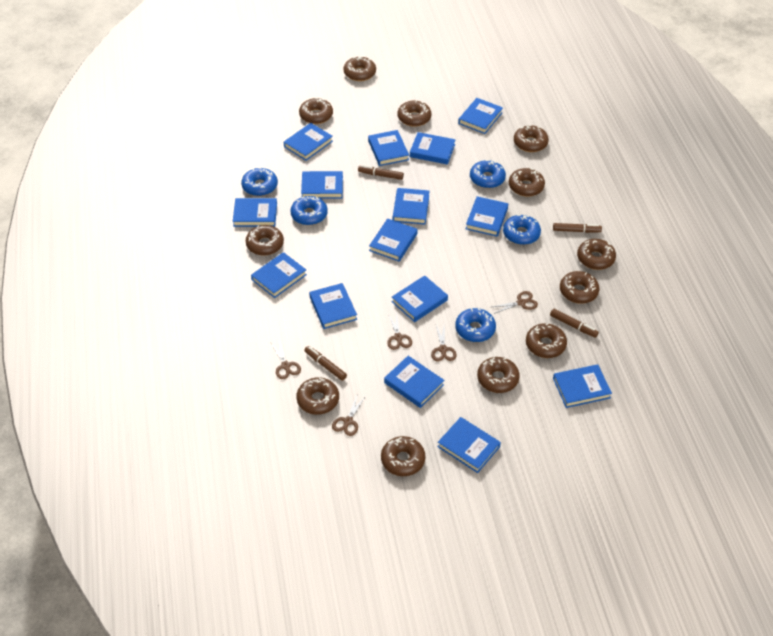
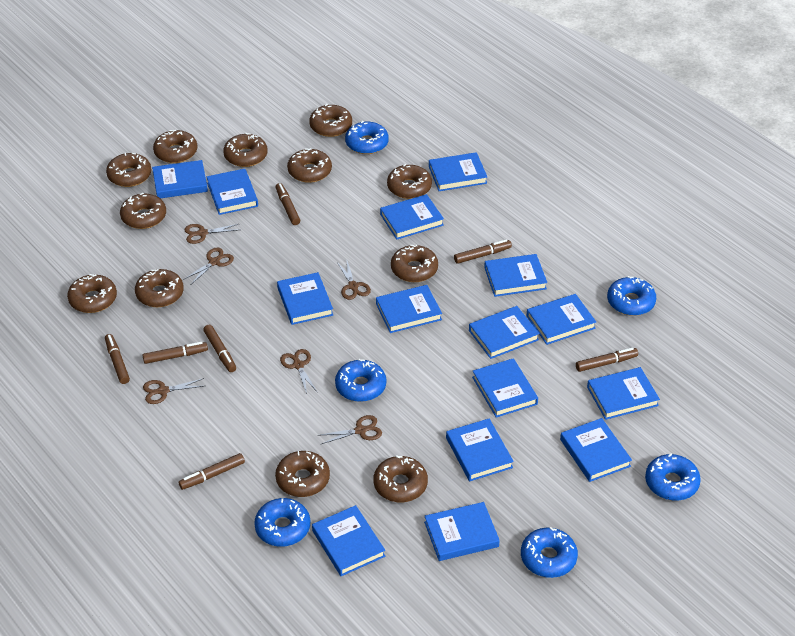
blue donut: [241,168,278,196] [291,196,328,225] [455,308,496,342] [470,159,506,188] [503,215,541,245] = 5 -> [254,498,310,547] [335,359,386,402] [345,121,389,154] [521,527,578,578] [607,276,656,316] [645,454,701,501] = 6
brown marker: [304,346,347,381] [358,165,404,180] [550,309,599,338] [553,223,602,233] = 4 -> [105,334,130,384] [143,342,208,364] [179,453,245,490] [203,325,236,372] [275,183,300,225] [454,239,512,264] [576,348,638,372] = 7
brown scissors: [270,341,301,379] [332,393,366,436] [387,311,412,350] [431,323,456,362] [492,291,538,314] = 5 -> [143,378,204,404] [183,247,234,284] [184,224,238,244] [280,349,318,394] [317,415,382,445] [337,259,371,300] = 6

